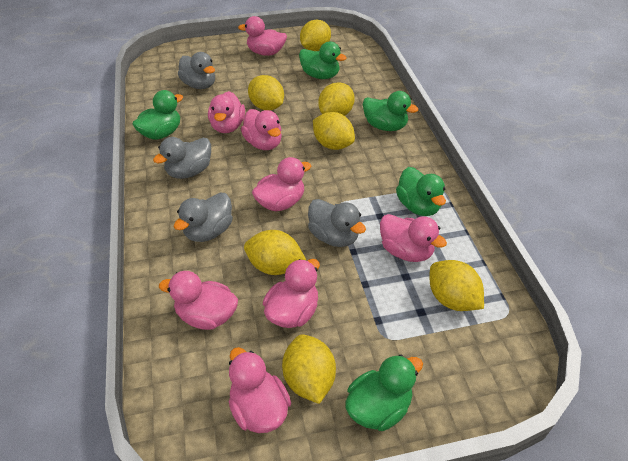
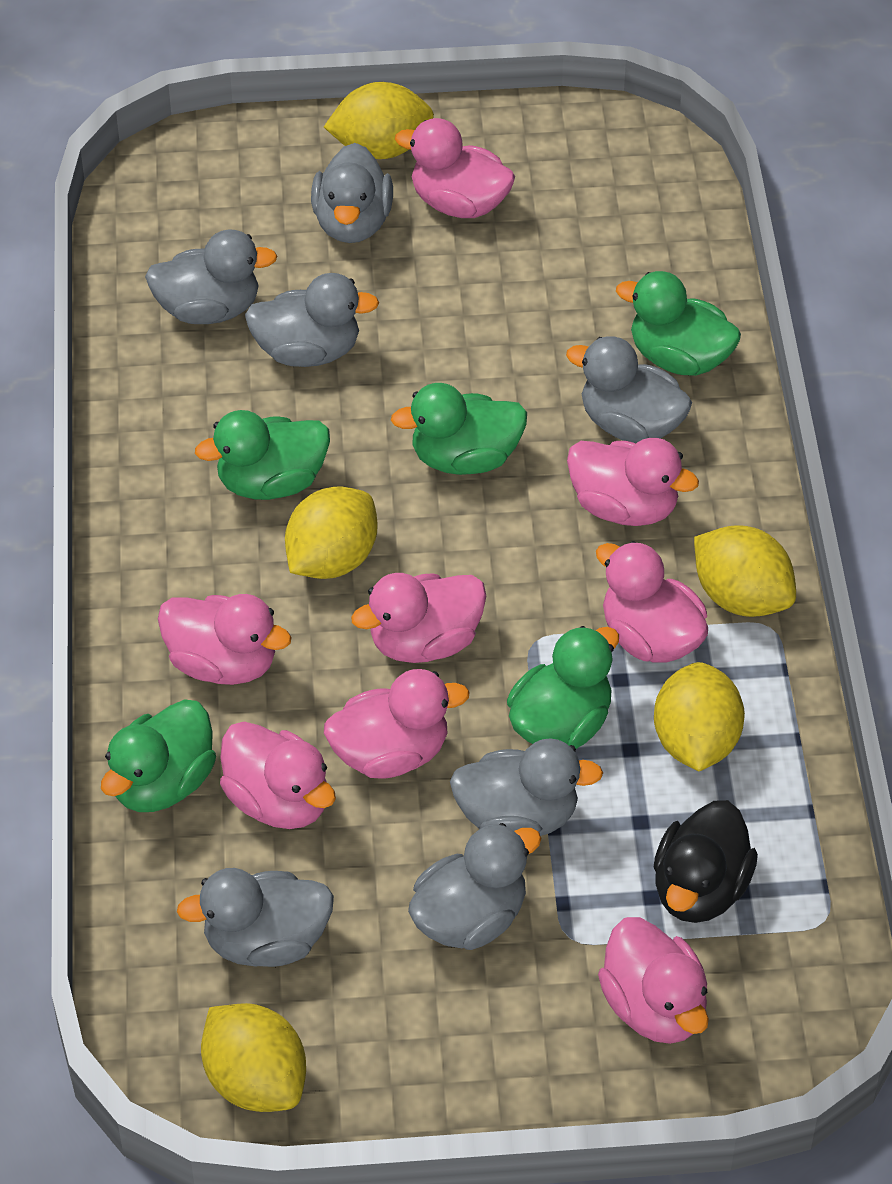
black duck: none = 0 -> [654,800,758,923] = 1
grey duck: [153,137,211,179] [174,193,233,242] [178,52,215,89] [308,199,366,247] = 4 -> [145,229,278,324] [177,868,334,967] [245,273,379,367] [311,143,393,243] [408,823,542,950] [450,738,603,836] [566,336,692,443] = 7
yellow lemon: [244,230,306,275] [248,75,284,110] [282,335,336,404] [300,20,331,51] [313,112,355,150] [318,82,355,116] [429,260,484,311] = 7 -> [201,1003,306,1112] [285,487,377,579] [324,82,434,159] [654,662,745,771] [694,525,796,617] = 5

